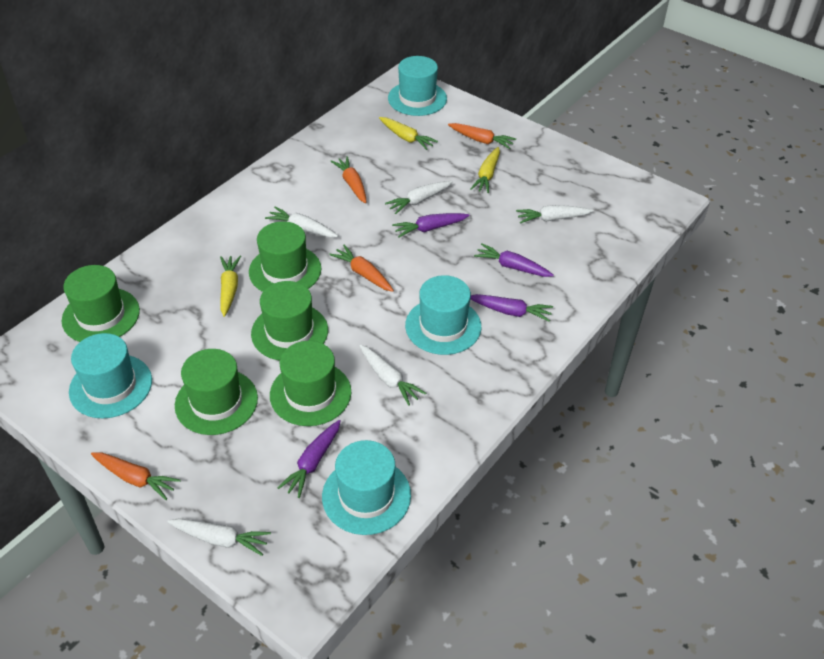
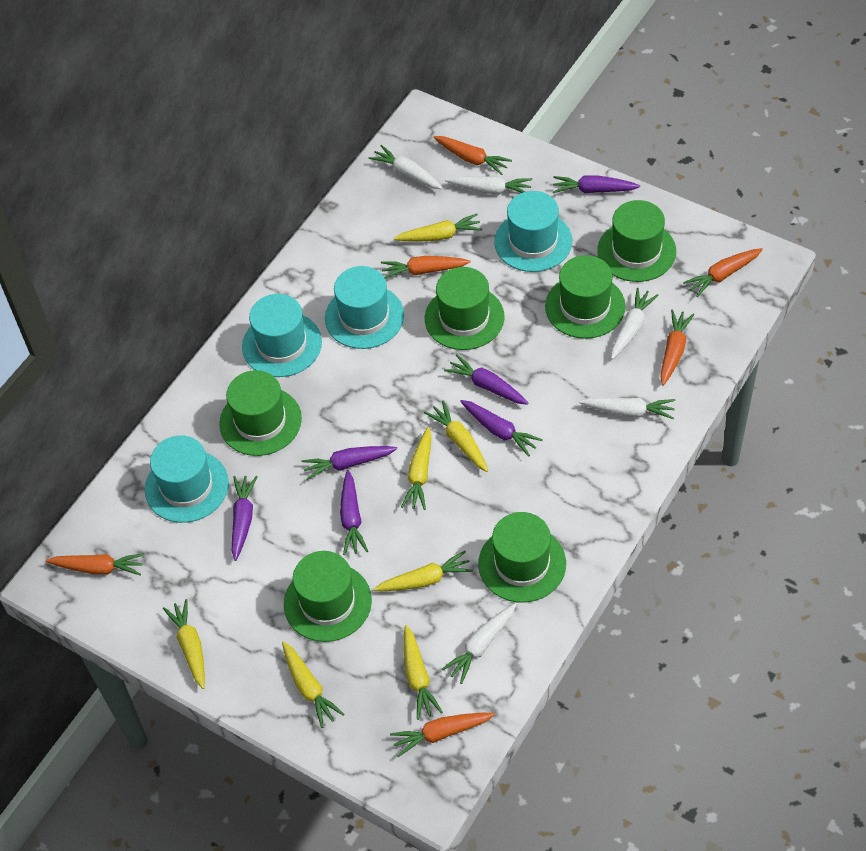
green hat: [62,265,140,342] [175,349,258,435] [249,221,321,292] [251,281,328,360] [270,341,351,426] = 5 -> [219,370,302,456] [284,551,372,642] [425,267,505,350] [478,512,566,603] [545,255,626,339] [597,200,676,282] = 6
orange carrot: [91,452,181,500] [329,245,394,292] [331,156,367,203] [448,123,516,149] = 4 -> [46,553,144,576] [381,256,471,279] [390,713,495,757] [434,136,512,175] [660,309,695,386] [683,248,763,297] = 6
purple carrot: [278,420,341,498] [392,213,470,238] [470,294,553,322] [474,243,554,277] = 4 -> [232,476,258,561] [301,446,397,480] [340,470,368,555] [444,354,529,405] [460,400,543,457] [553,175,640,193] = 6
yellow carrot: [220,256,241,317] [379,117,438,150] [471,147,500,193] = 3 -> [163,599,205,689] [282,641,344,728] [374,551,473,591] [394,214,482,242] [401,427,432,510] [404,625,443,720] [424,401,488,472] = 7

